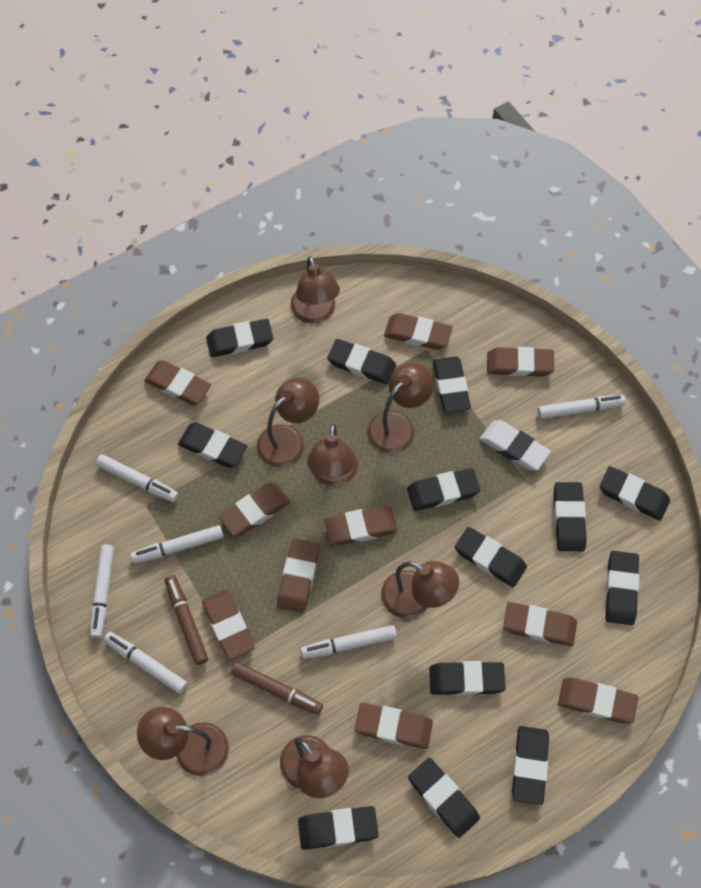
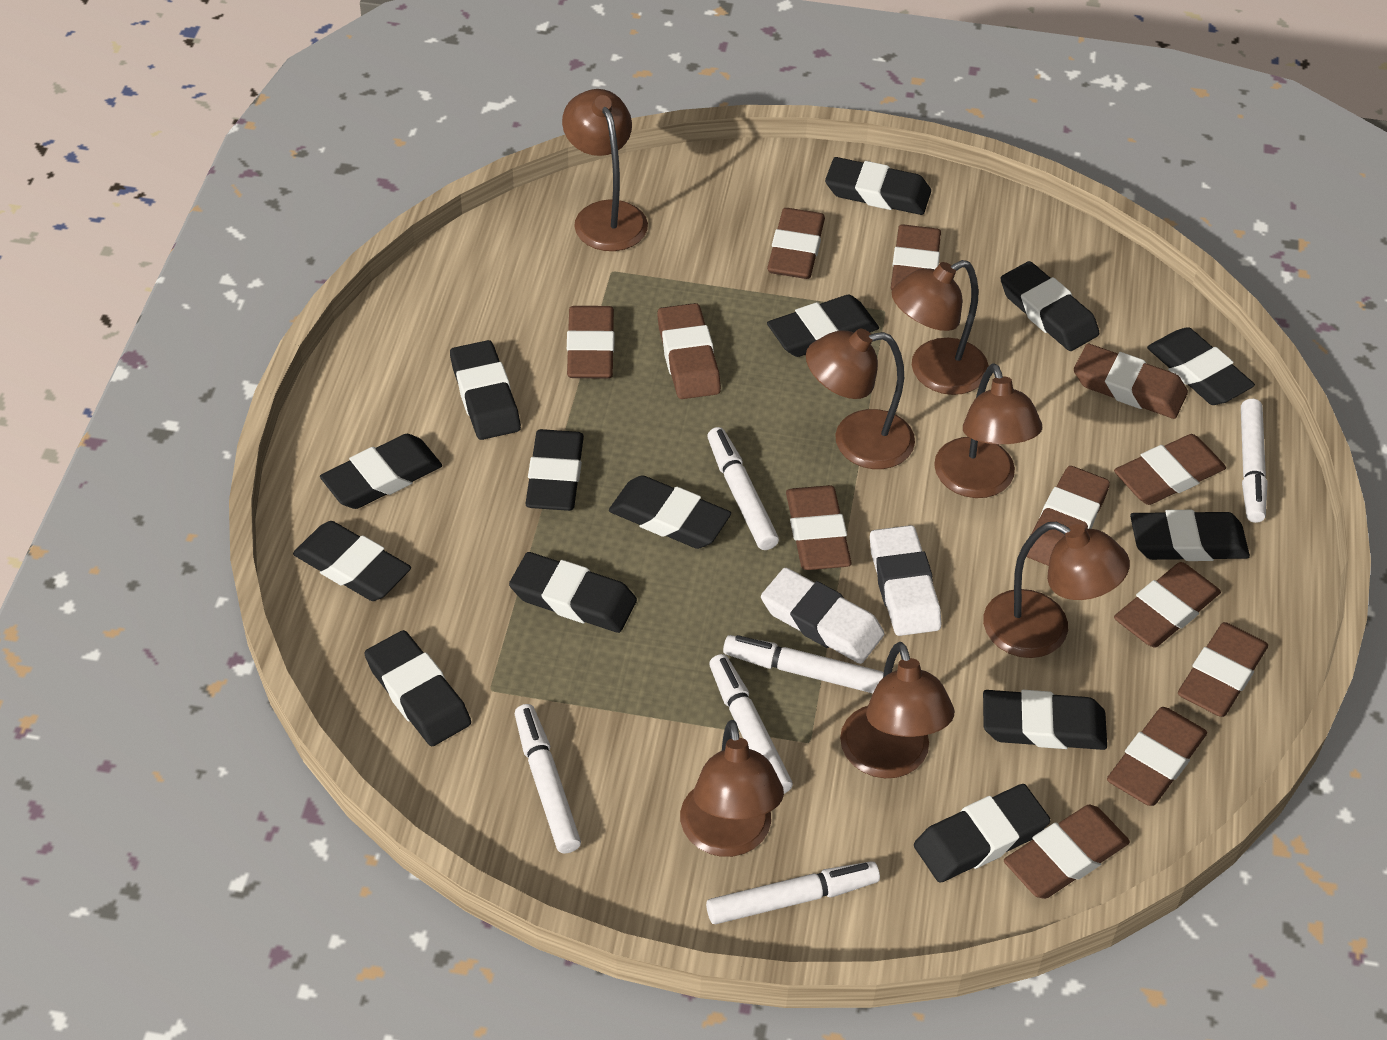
black eraser: [178,422,247,468] [206,319,273,357] [298,806,379,850] [327,339,396,384] [407,468,480,511] [408,758,480,838] [429,661,506,695] [433,357,471,413] [455,527,527,587] [512,726,549,805] [554,482,587,551] [599,466,670,521] [605,551,640,625] = 13 -> [293,521,411,601] [320,434,442,509] [364,630,471,746] [450,340,521,440] [509,552,637,633] [525,429,584,511] [609,475,731,549] [767,294,879,357] [825,157,931,215] [914,784,1050,883] [983,690,1107,750] [1000,261,1099,351] [1130,510,1250,561] [1147,327,1255,405] = 14
brown eraser: [144,360,211,405] [202,589,254,660] [219,483,290,536] [277,538,320,613] [325,506,398,545] [355,703,433,749] [384,313,452,350] [487,347,554,377] [503,602,577,647] [558,678,638,724] = 10 -> [567,306,615,379] [657,303,721,399] [767,208,825,279] [786,485,852,570] [891,224,941,290] [1004,804,1130,899] [1027,466,1110,566] [1074,344,1188,419] [1107,707,1207,806] [1114,434,1226,505] [1114,562,1221,648] [1178,622,1268,717] = 12
brown marker: [165,575,208,665] [231,662,323,715] = 2 -> none = 0
white eraser: [480,420,551,471] = 1 -> [761,567,885,664] [870,525,941,636] = 2

